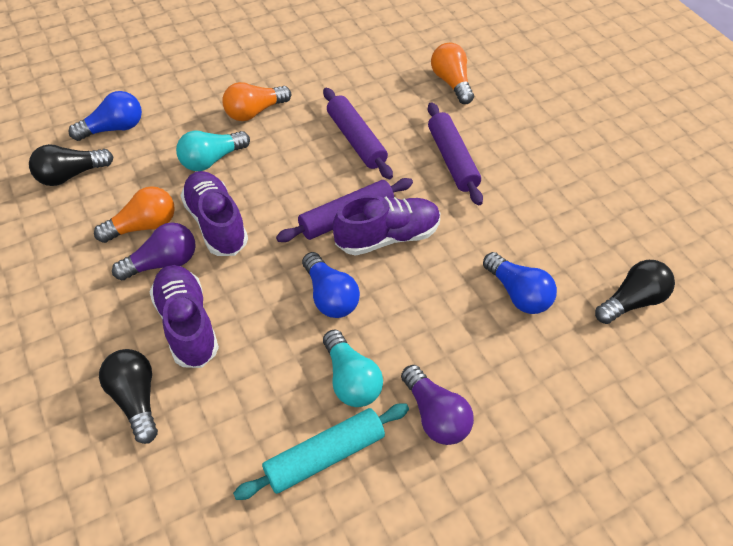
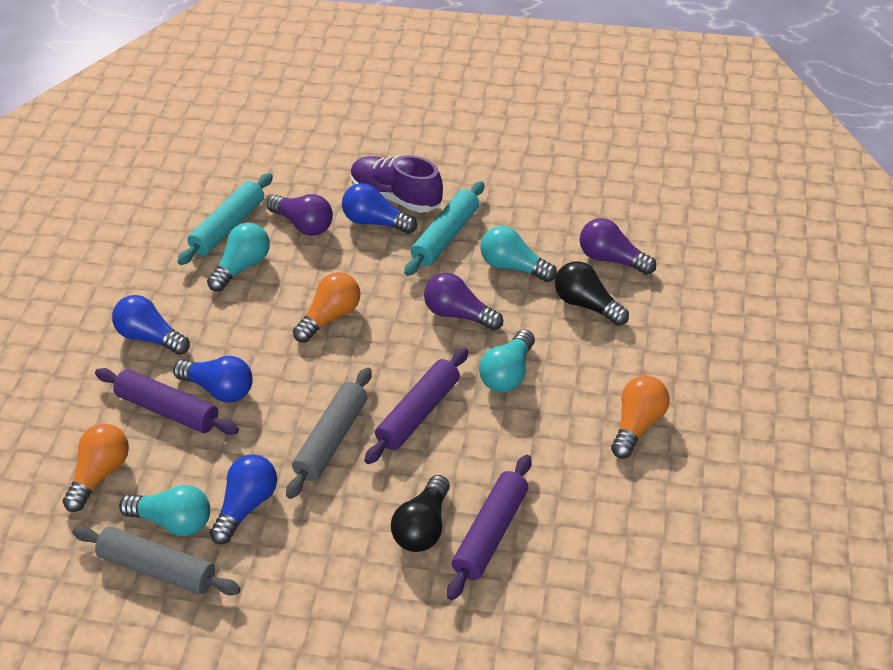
black light bulb: [29,144,114,186] [99,349,158,444] [595,260,675,324] = 3 -> [391,475,450,552] [555,261,629,326] = 2
blue light bulb: [69,91,142,141] [302,252,360,318] [483,252,557,314] = 3 -> [112,295,190,355] [173,356,253,403] [210,454,277,544] [342,183,417,234] = 4
grey rolling pin: none = 0 -> [72,526,241,595] [286,367,372,499] = 2
purple light bulb: [112,222,196,280] [401,365,474,445] = 2 -> [267,194,333,236] [424,273,503,331] [580,218,656,275] = 3
purple shoe: [149,265,219,368] [180,171,248,256] [333,195,440,256] = 3 -> [351,155,443,213] = 1
turquoise light bulb: [176,131,250,171] [323,329,383,407] = 2 -> [119,485,210,536] [207,223,270,292] [479,330,535,392] [480,226,557,282] = 4
turquoise rolling pin: [233,403,409,500] = 1 -> [177,173,273,265] [404,181,484,276] = 2

